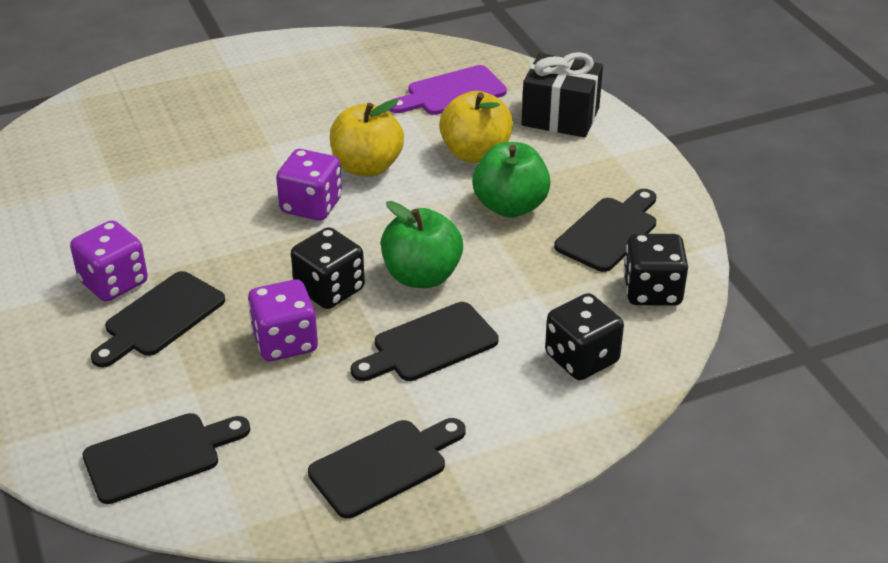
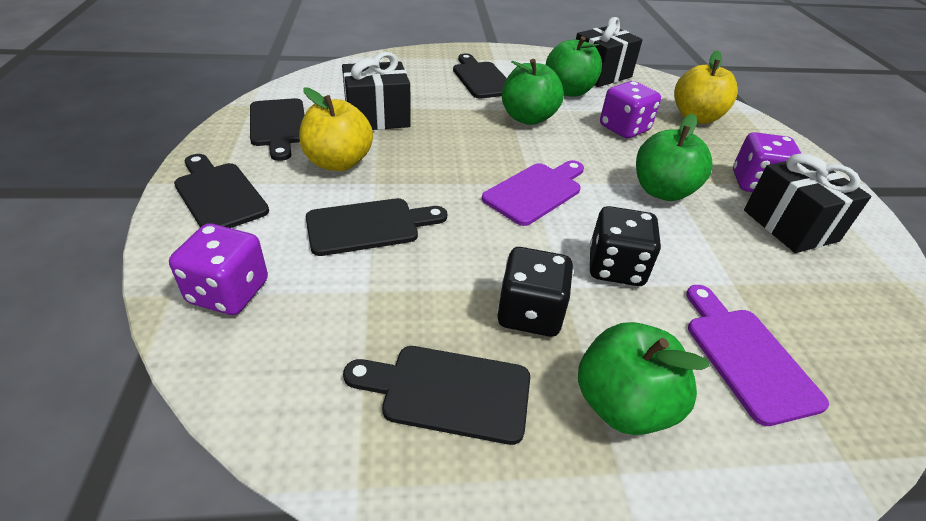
black dice: [291,227,365,309] [545,293,624,380] [624,234,688,306] = 3 -> [497,247,573,337] [590,206,661,286] = 2
black gift: [521,52,603,138] = 1 -> [342,52,411,130] [576,17,643,87] [744,153,871,253] = 3
green apple: [381,201,463,288] [472,142,551,218] = 2 -> [502,59,564,125] [546,36,602,97] [578,322,710,435] [636,114,713,201] = 4
purple cutting board: [389,65,507,115] = 1 -> [482,160,584,226] [686,285,829,426] = 2

